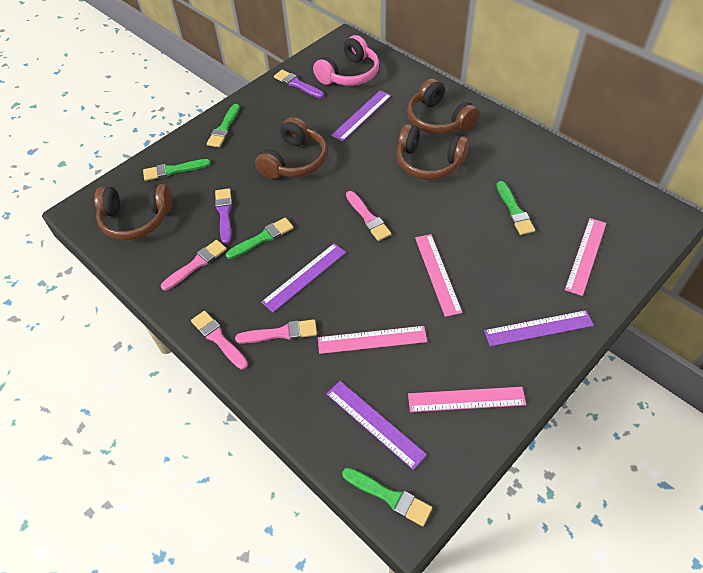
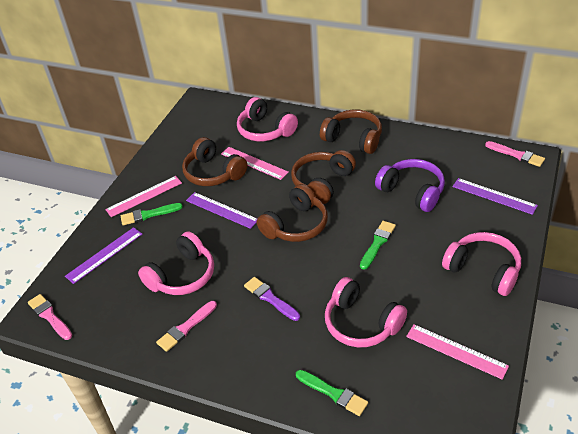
green brush: [143,159,211,181] [207,104,240,147] [226,218,294,259] [342,468,432,526] [496,181,535,235] = 5 -> [121,203,183,225] [296,370,368,416] [360,221,396,270] = 3
pink brush: [161,240,227,290] [191,311,248,370] [235,319,317,344] [346,191,391,241] = 4 -> [28,294,73,340] [156,301,217,352] [485,141,545,167] = 3
pink headphones: [313,35,379,86] = 1 -> [138,231,214,295] [237,97,298,141] [325,277,407,347] [442,232,521,296] = 4
pink ruler: [318,326,427,354] [408,387,526,412] [415,234,463,317] [565,218,606,296] = 4 -> [105,176,182,217] [221,147,289,180] [406,324,509,380] = 3
purple brush: [215,188,232,244] [274,70,324,98] = 2 -> [244,277,300,321] = 1
purple headphones: none = 0 -> [375,159,445,212] = 1
purple ruler: [261,243,346,312] [327,381,427,470] [331,90,391,141] [484,310,594,347] = 4 -> [65,227,142,284] [186,192,257,229] [452,178,538,215] = 3

